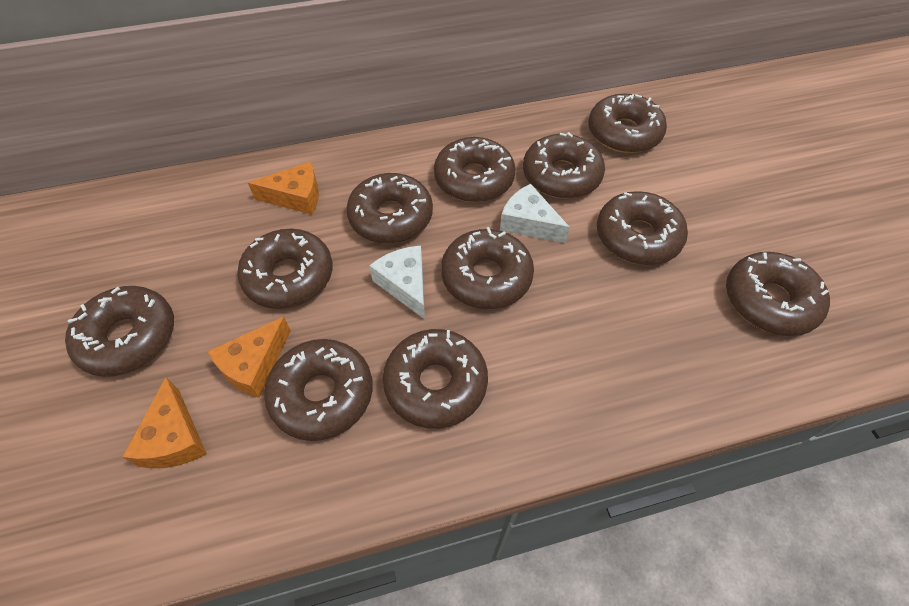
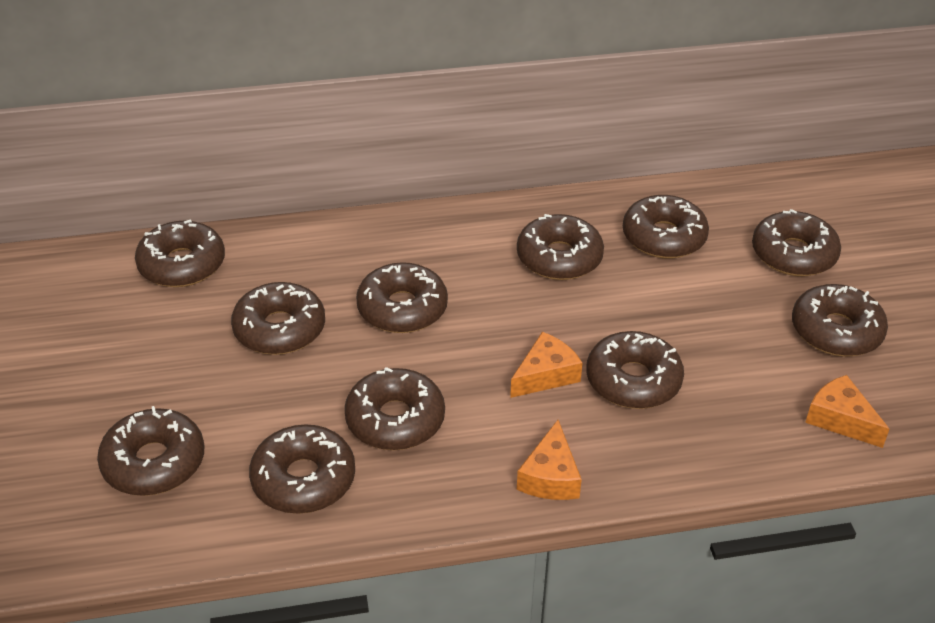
white cheese: [369,246,425,320] [500,184,570,243] = 2 -> none = 0

